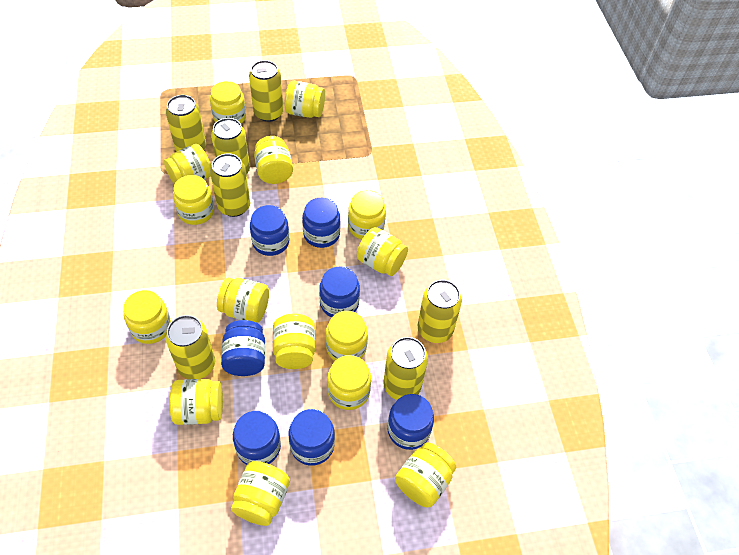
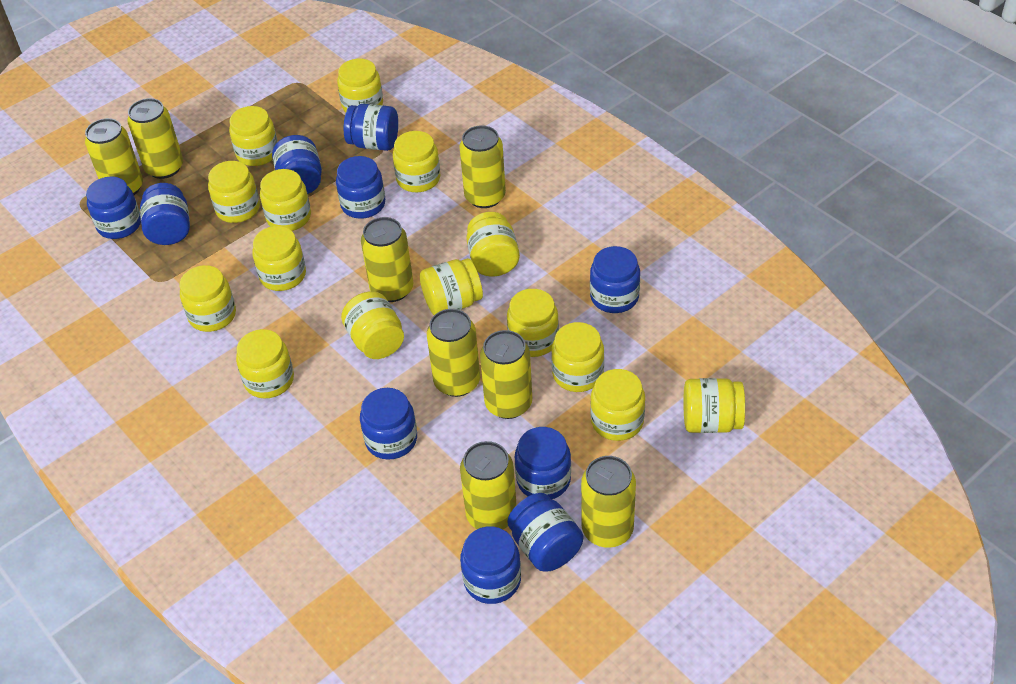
blue jar: [221,320,265,376] [233,411,281,465] [250,205,290,256] [289,409,335,466] [302,198,341,248] [319,267,360,317] [388,394,434,450] = 7 -> [86,176,141,239] [140,183,190,245] [272,135,322,194] [336,156,385,219] [344,104,398,151] [360,388,417,460] [460,526,521,604] [507,493,583,572] [515,427,571,500] [590,246,640,313] = 10
yellow can: [165,315,215,379] [166,95,206,151] [210,153,250,217] [211,118,250,174] [249,60,284,122] [383,337,428,400] [418,280,462,343] = 7 -> [85,118,143,195] [127,98,183,179] [361,217,414,302] [427,309,480,397] [459,125,506,208] [460,441,517,529] [480,330,532,419] [581,456,636,548] = 8

